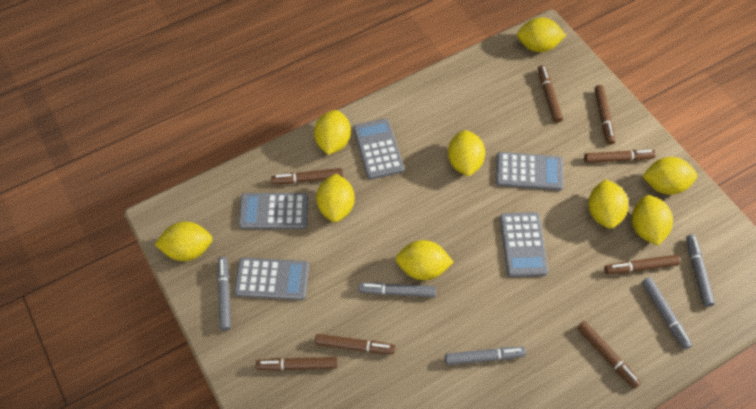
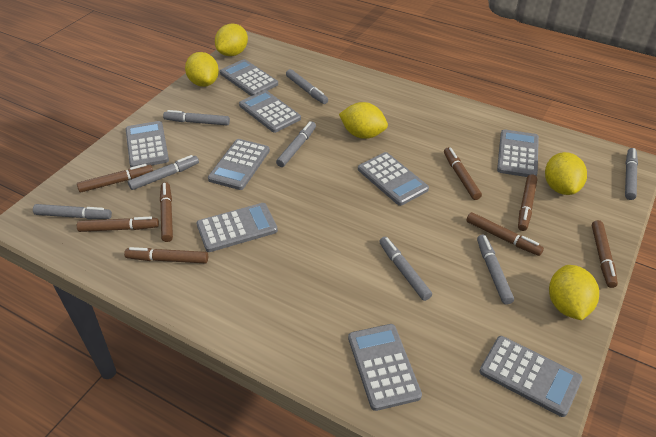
grey calculator: [234,258,309,300] [238,193,308,229] [353,118,404,179] [496,152,564,191] [500,212,548,277] = 5 -> [126,121,169,167] [196,203,278,252] [208,139,270,190] [220,59,278,96] [239,90,301,133] [348,324,422,411] [358,152,429,206] [480,336,582,417] [497,129,539,177] = 9
grey marker: [217,257,231,331] [358,283,436,297] [445,347,526,365] [642,277,692,350] [686,234,715,307] = 5 -> [33,204,112,219] [128,155,199,190] [163,110,230,125] [276,121,316,167] [286,69,328,104] [379,237,432,301] [477,235,514,305] [625,148,638,200] = 8
yellow lemon: [155,221,213,261] [314,110,351,155] [316,173,355,222] [395,240,454,280] [448,130,485,176] [517,17,566,52] [588,179,628,229] [632,195,673,246] [643,157,697,195] = 9 -> [185,52,219,87] [215,24,248,56] [339,102,388,139] [545,152,587,195] [549,265,599,320] = 5

